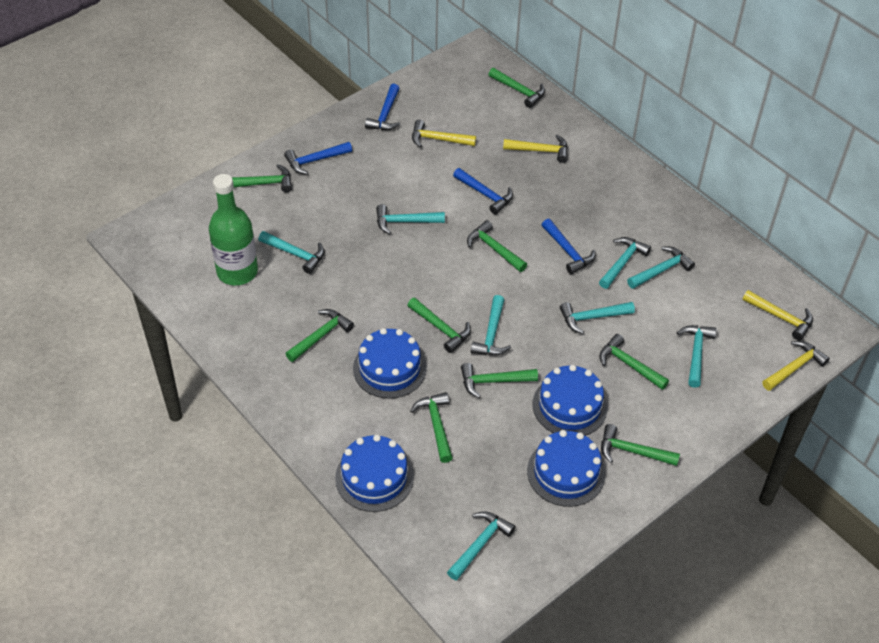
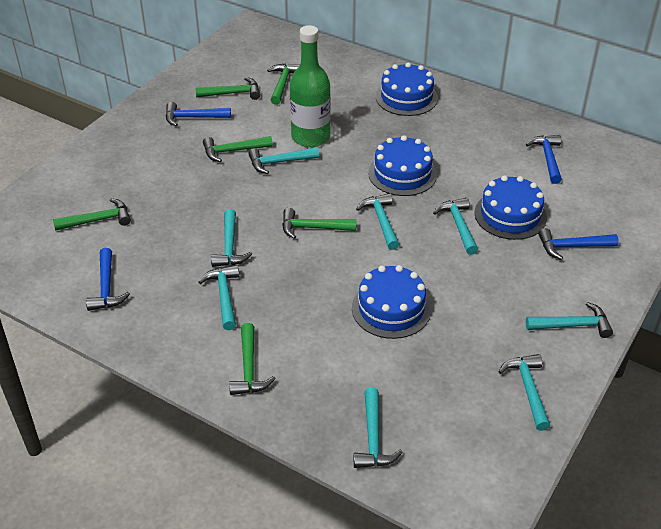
green hammer: [231,164,292,192] [285,309,354,362] [407,298,471,353] [410,392,453,463] [461,363,538,398] [467,220,527,272] [488,68,545,108] [599,334,669,390] [601,424,680,466] = 9 -> [53,198,131,231] [195,77,260,100] [203,136,273,162] [229,323,276,395] [267,64,300,105] [282,208,356,239] = 6
yellow hammer: [412,120,476,148] [503,135,568,163] [743,290,813,340] [762,341,830,391] = 4 -> none = 0

